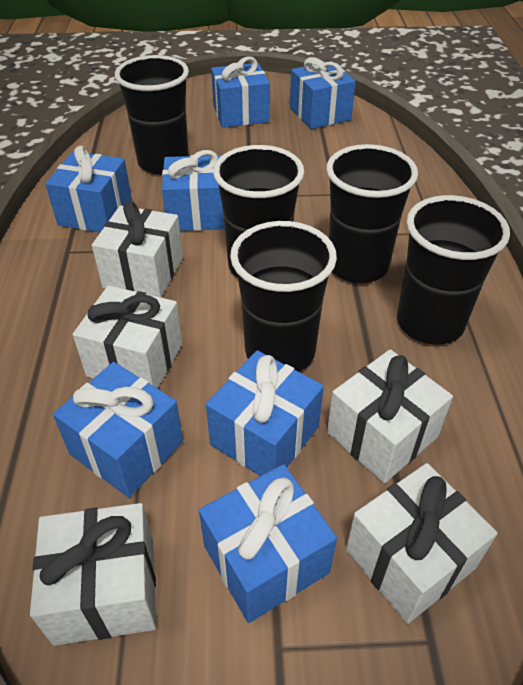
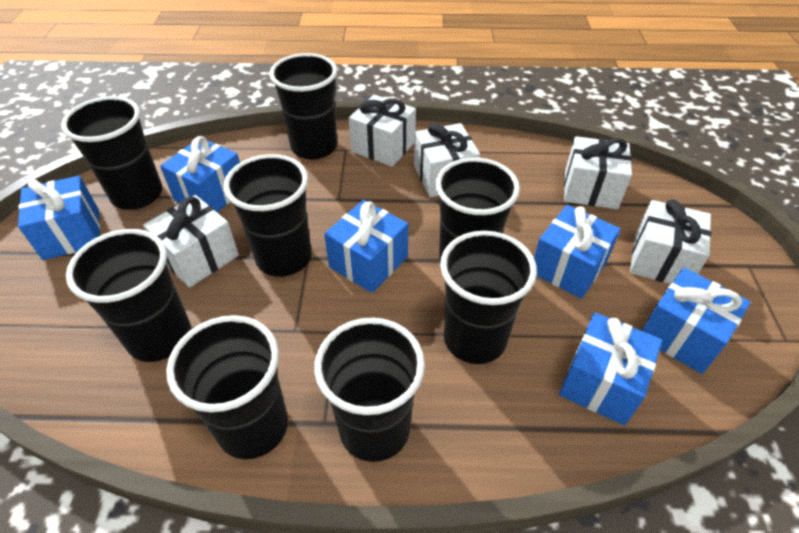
black cup: [115,55,189,174] [213,145,304,278] [230,221,337,372] [326,144,418,283] [397,195,510,345] = 5 -> [61,96,162,210] [66,229,191,362] [166,315,288,459] [224,154,312,277] [270,53,338,160] [314,317,425,462] [435,157,520,263] [440,231,537,364] = 8
blue gift: [45,146,132,232] [53,362,183,498] [162,150,225,231] [199,464,337,623] [206,350,324,476] [211,57,270,128] [290,57,356,129] = 7 -> [18,176,100,260] [160,136,240,212] [324,200,408,293] [534,205,621,299] [559,312,662,425] [642,268,751,374] = 6

